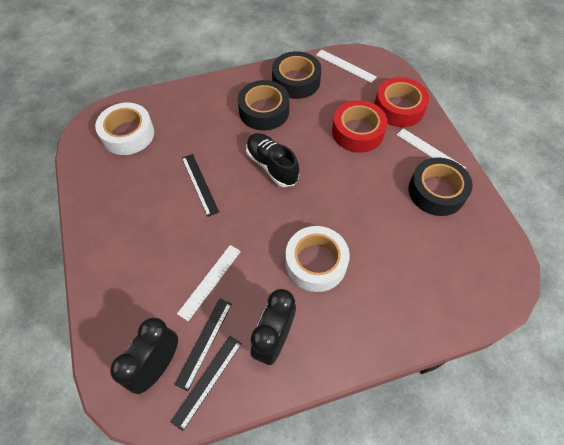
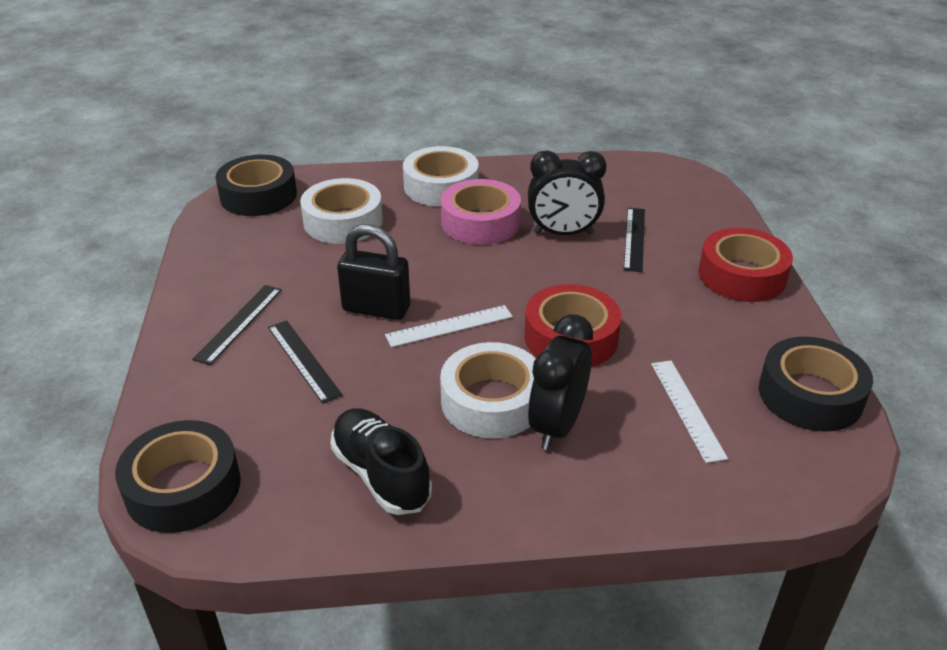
black padlock: none = 0 -> [337,224,410,320] = 1
pink tape: none = 0 -> [441,179,521,245] = 1
white ruler: [177,245,241,321] [316,50,377,83] [397,128,466,169] = 3 -> [385,305,513,347] [651,361,728,463] = 2
white tape: [95,103,154,155] [285,226,350,292] = 2 -> [300,178,383,244] [403,146,478,207] [440,342,536,438] = 3

